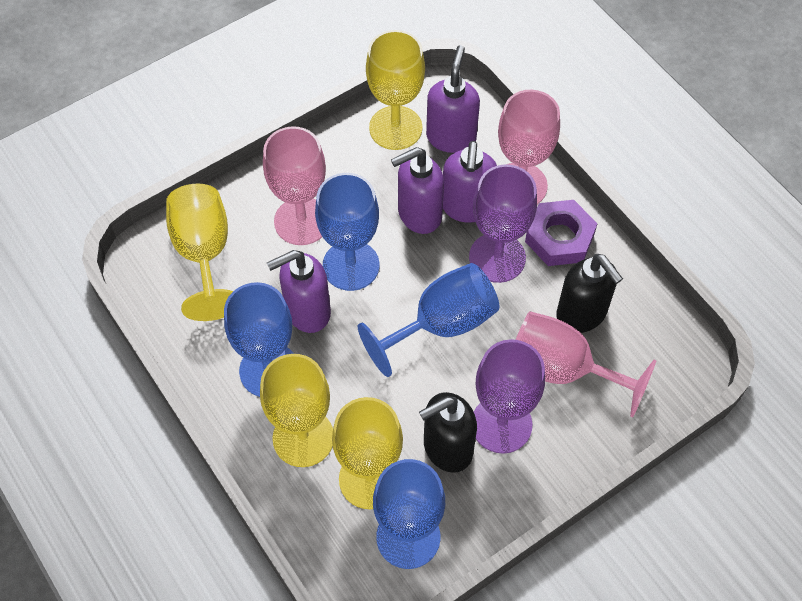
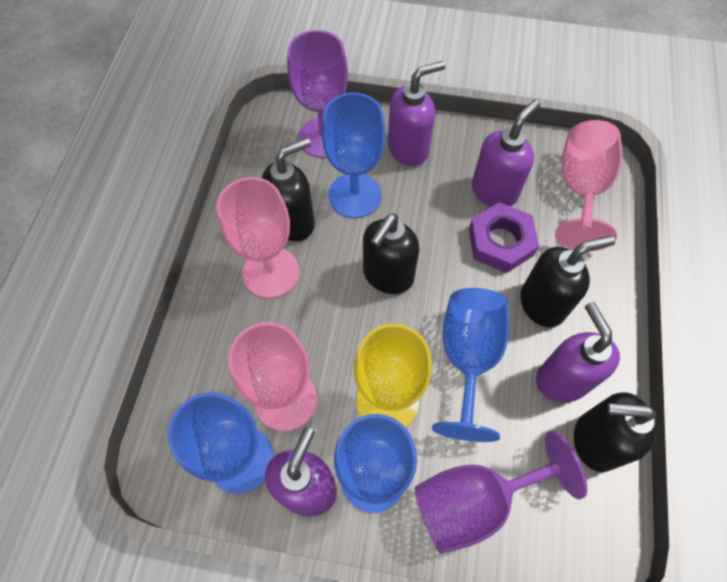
black soap dispenser: [419,392,477,473] [556,254,623,333] = 2 -> [262,138,315,241] [363,214,420,294] [520,236,615,327] [574,392,656,472] = 4
yellow goblet: [166,184,233,321] [260,354,333,467] [332,397,403,509] [366,30,425,150] = 4 -> [354,324,432,427] = 1

